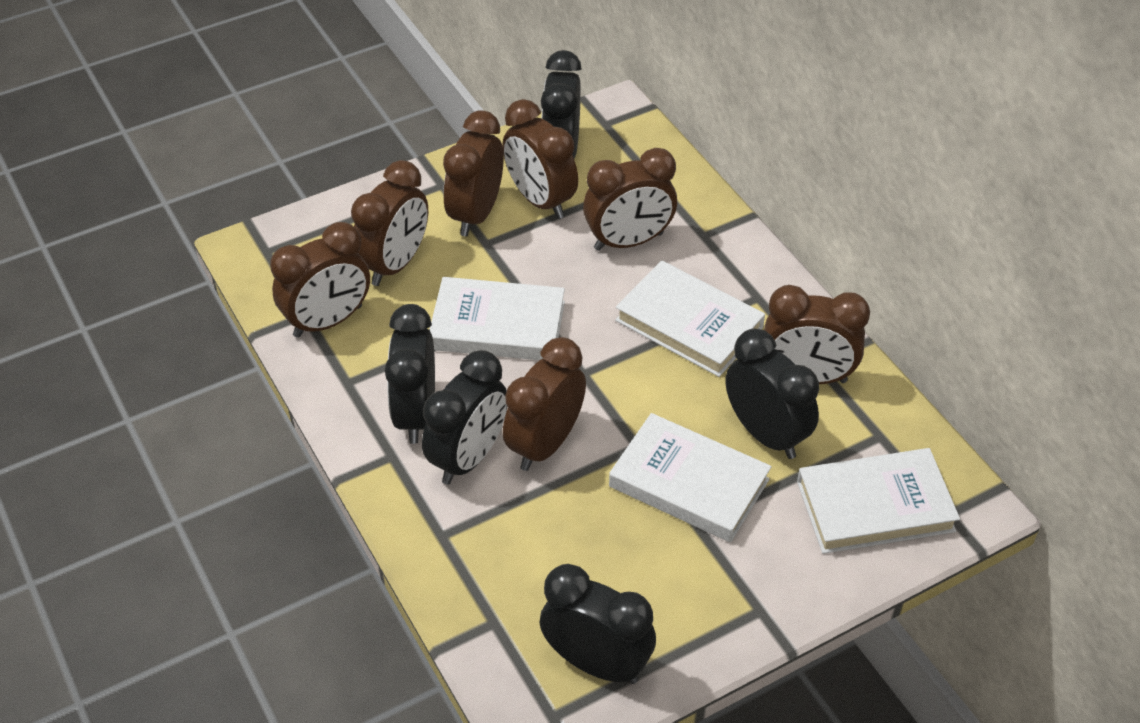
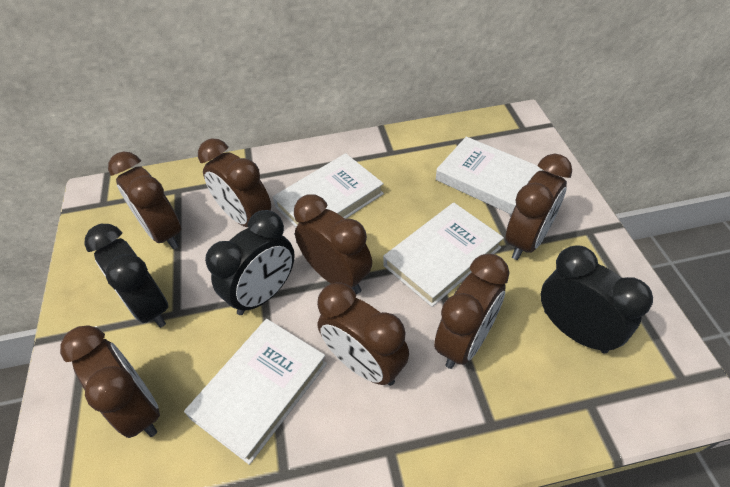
black clock: [385,304,435,444] [422,350,507,485] [539,564,656,684] [541,50,582,158] [726,329,819,459] = 5 -> [84,224,169,328] [205,210,295,315] [541,246,653,353] = 3

